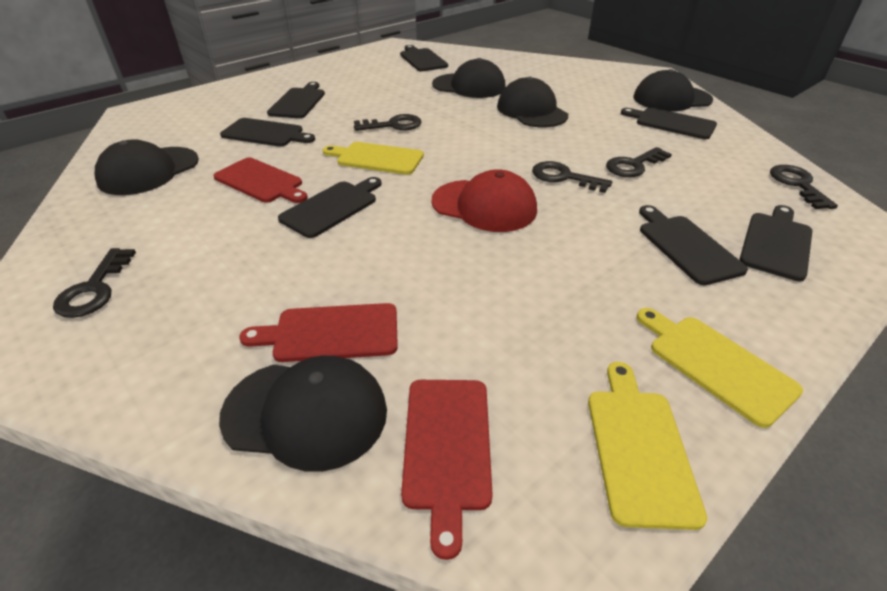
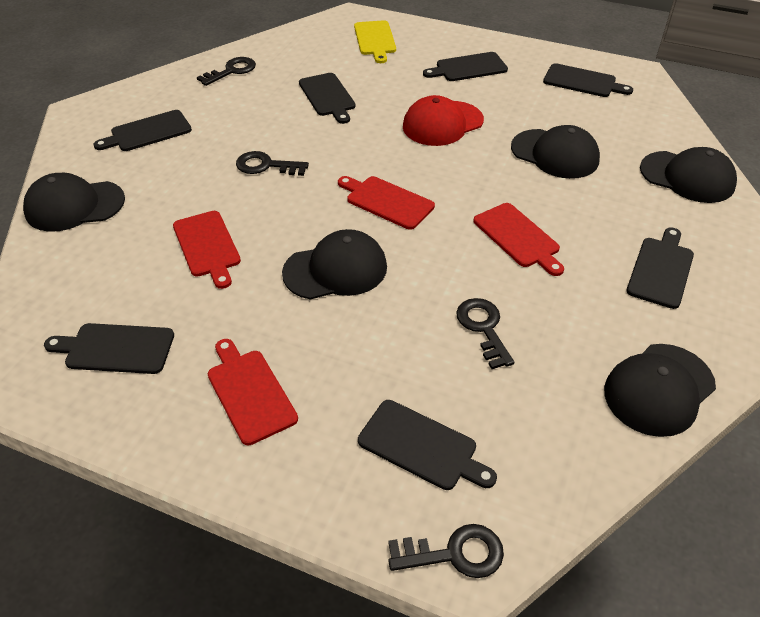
black key: [53,248,136,318] [354,114,422,131] [532,161,612,193] [606,147,672,177] [770,165,838,209] = 5 -> [197,57,256,86] [236,151,309,176] [388,524,504,578] [456,298,514,369] = 4
red cutting board: [214,158,308,203] [239,303,398,362] [401,380,493,560] = 3 -> [173,211,241,289] [208,339,298,445] [338,176,435,230] [474,203,564,276] = 4
yellow cutting board: [323,142,424,175] [588,362,707,530] [637,308,803,428] = 3 -> [354,20,396,63] = 1

